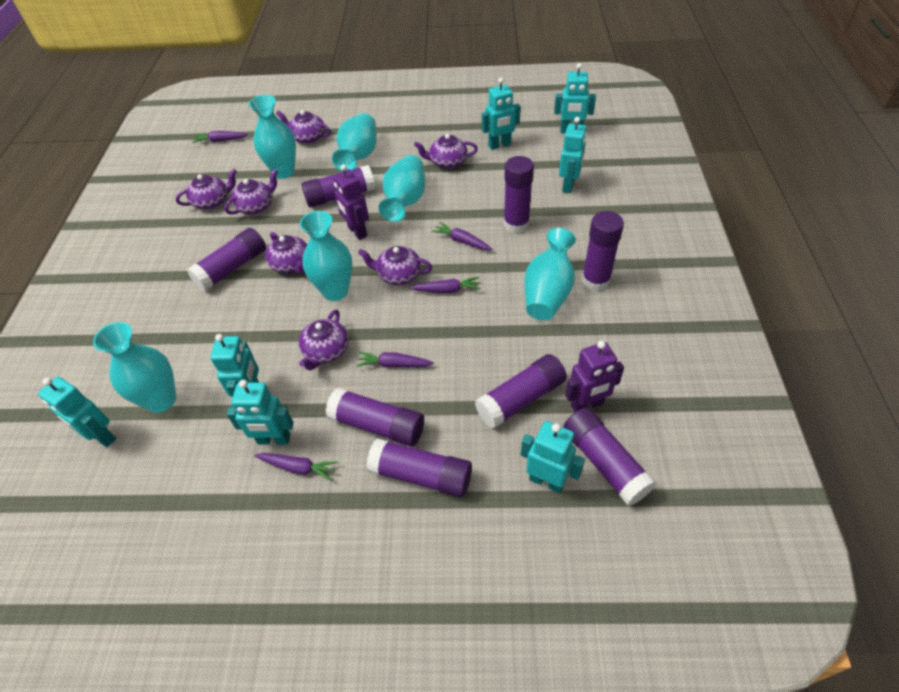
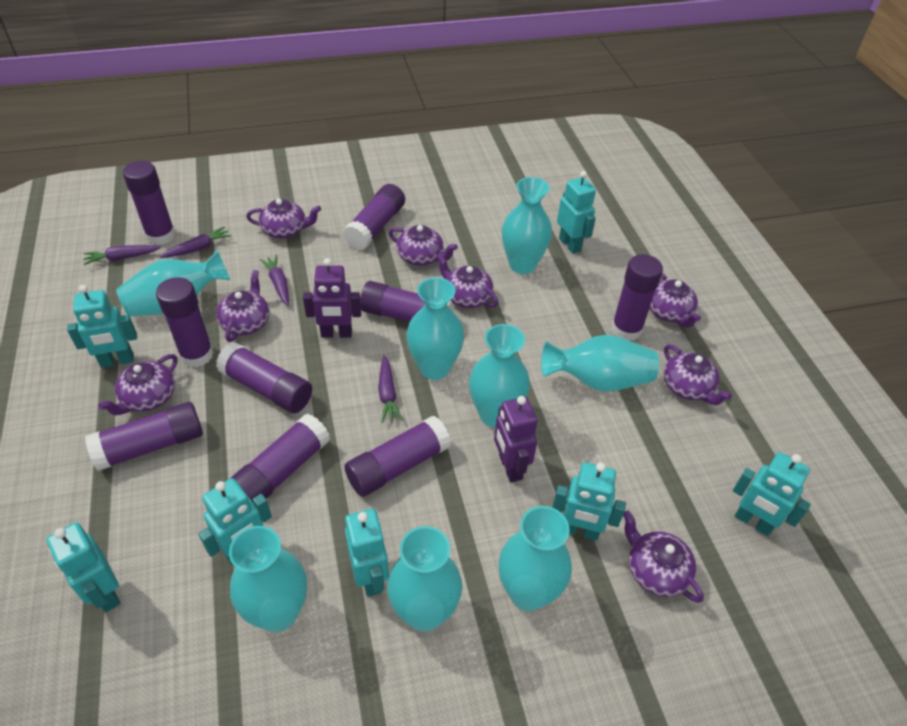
purple carrot: [192,131,248,143] [254,453,338,481] [356,351,434,367] [410,277,481,293] [432,222,492,250] = 5 -> [83,245,161,265] [160,226,232,258] [260,255,289,306] [378,355,403,423] = 4
purple glue stick: [187,228,266,292] [301,165,375,207] [325,388,424,446] [366,438,472,498] [475,354,567,429] [504,156,534,233] [563,407,656,506] [582,211,624,291] = 8 -> [85,402,203,471] [123,161,175,245] [156,277,214,367] [216,342,312,413] [231,414,330,504] [343,184,405,250] [344,416,451,497] [360,281,453,322] [611,254,663,341] = 9
purple teapot: [176,169,237,209] [224,169,278,215] [265,232,307,274] [276,110,331,144] [299,309,349,371] [358,246,432,285] [414,134,478,169] = 7 -> [98,354,178,416] [216,270,269,342] [246,199,321,239] [389,225,458,266] [436,254,499,308] [623,511,704,603] [649,273,701,328] [664,344,732,405] = 8
turquoise vase: [93,322,176,413] [249,95,296,179] [300,211,353,301] [332,113,377,171] [379,155,425,222] [525,228,576,320] = 6 -> [116,250,230,317] [229,526,307,632] [387,526,462,632] [406,277,464,380] [469,324,530,428] [499,506,572,611] [502,177,552,274] [541,335,659,391] = 8

